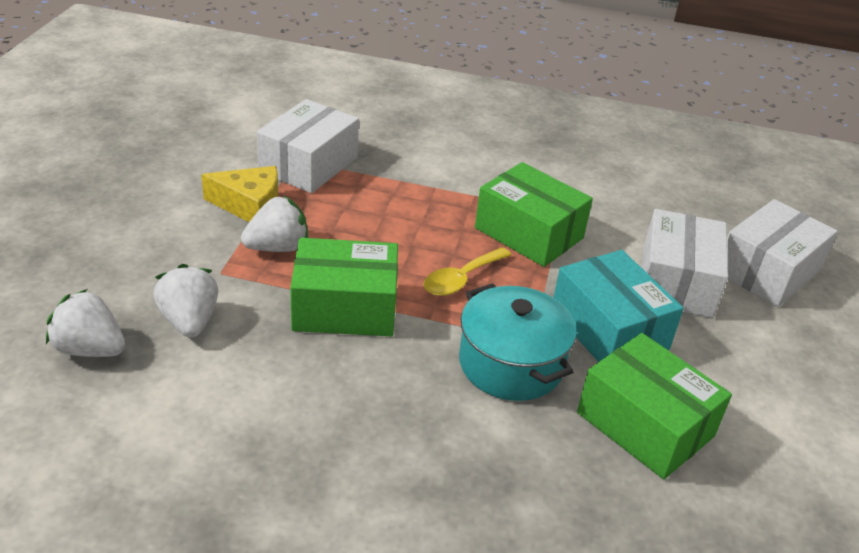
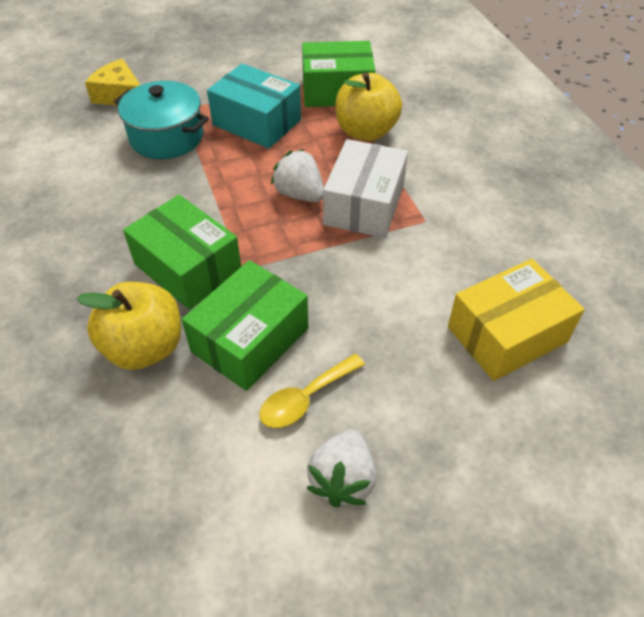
white box: [257,99,359,193] [641,209,728,318] [727,199,838,307] = 3 -> [323,139,408,238] = 1
white strawberry: [46,289,125,357] [153,264,218,338] [241,195,308,252] = 3 -> [271,149,324,202] [307,430,376,507] = 2
yellow apple: none = 0 -> [76,282,181,370] [335,72,402,141] = 2
yellow box: none = 0 -> [448,259,585,381] = 1

